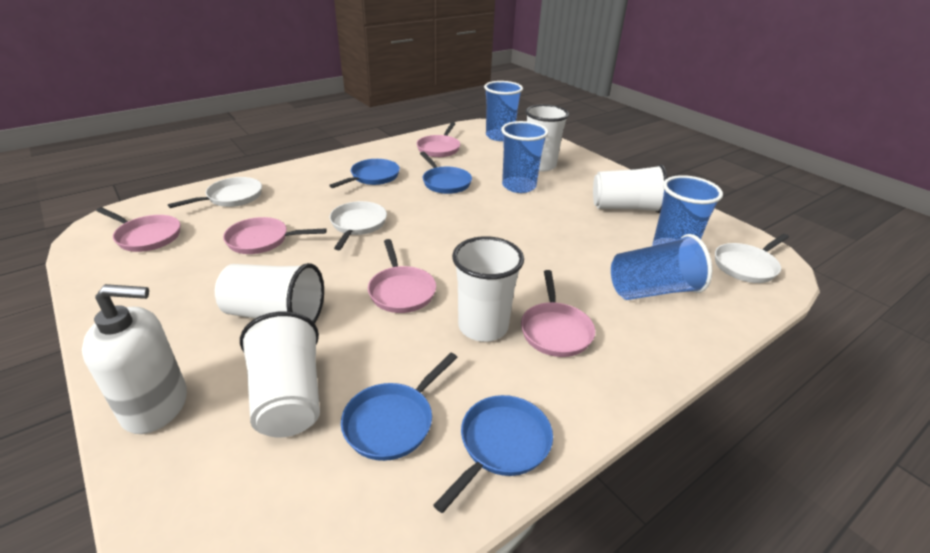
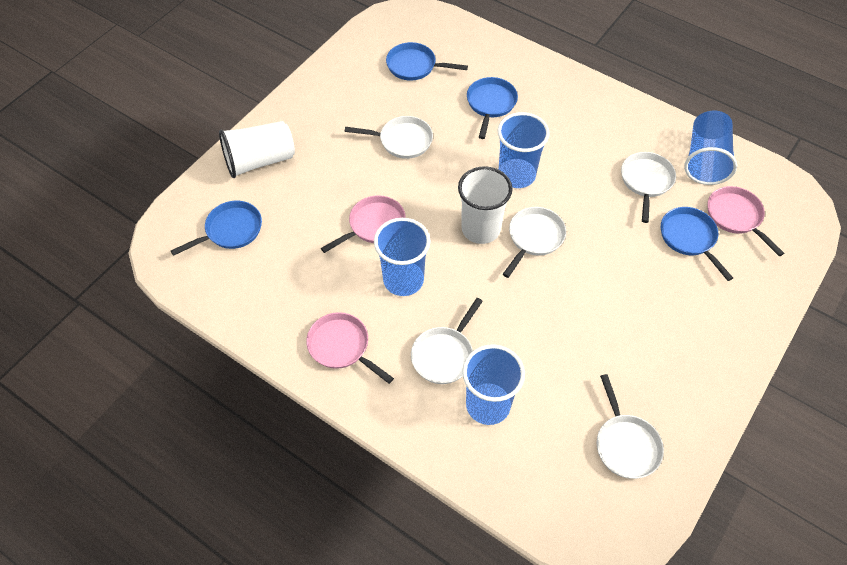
pink pan: [96,207,180,252] [223,217,327,254] [368,239,436,313] [416,122,460,157] [521,270,595,357] = 5 -> [306,312,394,384] [321,195,406,253] [707,186,784,256] = 3
white cup: [215,263,324,323] [240,311,320,438] [452,236,524,342] [525,104,569,171] [593,164,667,213] = 5 -> [219,121,295,178] [458,166,513,244] = 2
white pan: [168,177,262,208] [330,201,387,250] [715,234,789,283] = 3 -> [345,116,433,159] [411,298,483,384] [503,207,566,278] [596,374,664,479] [621,152,676,223] = 5
white soap dispenser: [82,284,187,434] = 1 -> none = 0

